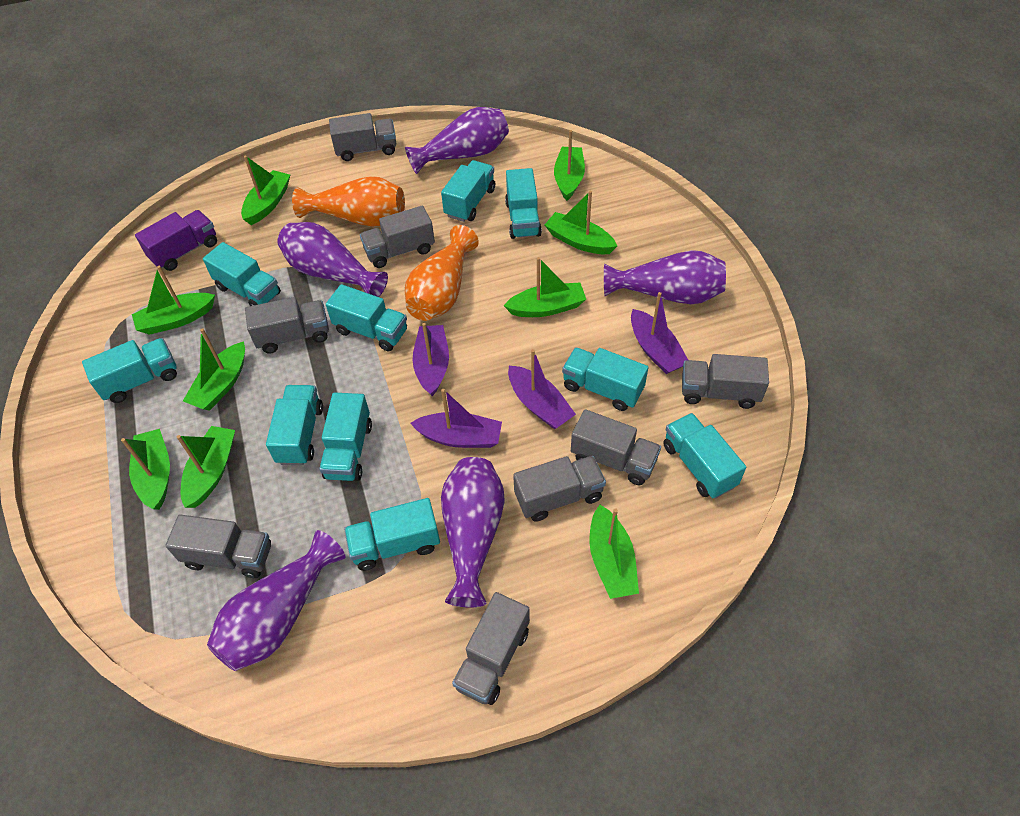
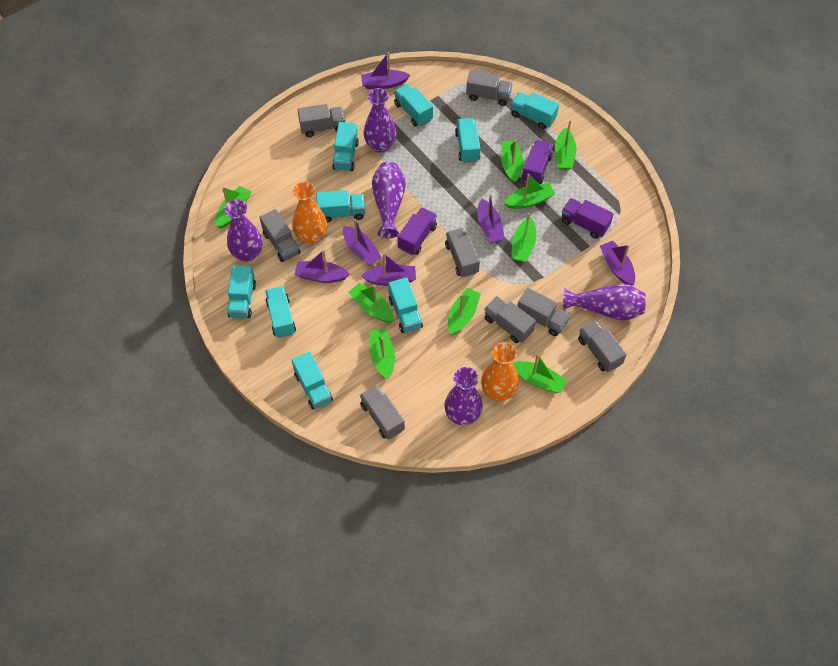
purple boat: [410,389,502,448] [412,323,449,396] [508,349,576,429] [631,292,688,374] = 4 -> [295,250,350,283] [343,219,382,266] [361,52,410,89] [361,253,416,286] [477,194,505,243] [600,241,635,286] = 6
purple truck: [135,210,217,271] = 1 -> [398,207,437,255] [522,140,553,184] [562,198,614,239] = 3
turquoise truck: [82,338,177,403] [203,242,281,306] [266,385,323,465] [319,392,372,481] [326,284,407,351] [344,498,440,571] [441,160,495,222] [505,168,542,239] [562,347,648,411] [663,413,746,499] = 10 -> [227,265,256,318] [265,286,296,338] [292,351,333,410] [316,190,365,223] [332,122,359,171] [388,277,423,333] [394,84,433,127] [455,118,480,163] [511,92,559,129] = 9

